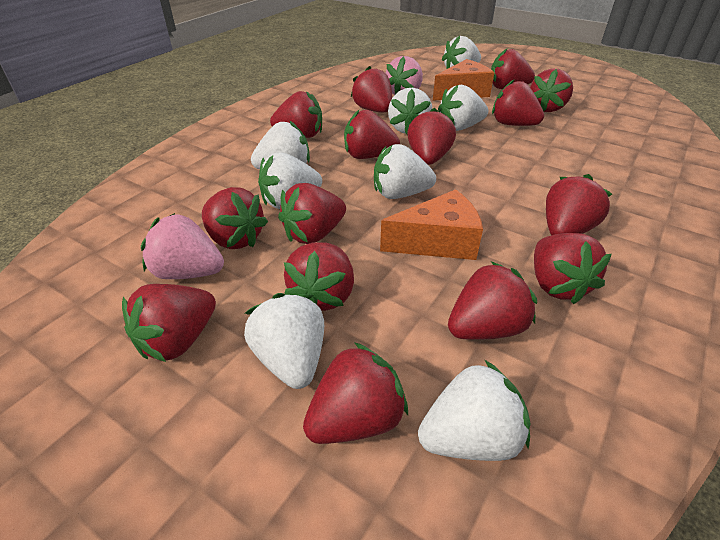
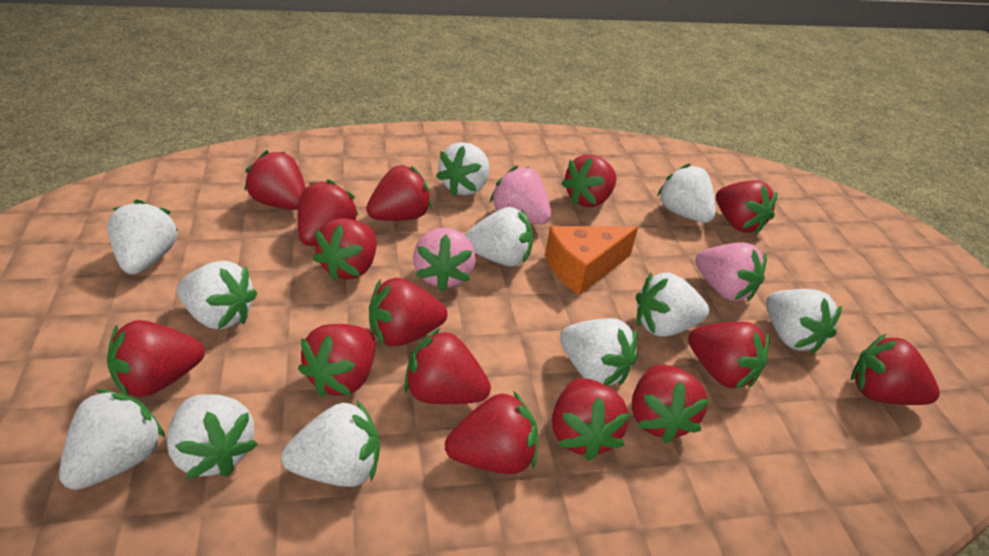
orange cheese: [380,189,483,260] [433,59,494,101] = 2 -> [545,226,638,295] = 1
pink strawberry: [141,213,224,279] [385,56,423,95] = 2 -> [413,228,476,292] [490,165,551,225] [696,242,767,301] = 3
white strawberry: [244,293,324,389] [251,121,310,169] [258,153,322,209] [374,144,436,199] [388,88,432,134] [418,360,531,461] [438,85,488,131] [442,36,481,69] = 8 -> [59,389,165,490] [107,199,178,274] [167,394,258,479] [177,261,258,330] [281,400,380,487] [436,142,489,196] [465,207,533,267] [560,318,638,386] [636,272,709,337] [657,164,716,223] [766,289,842,354] = 11

